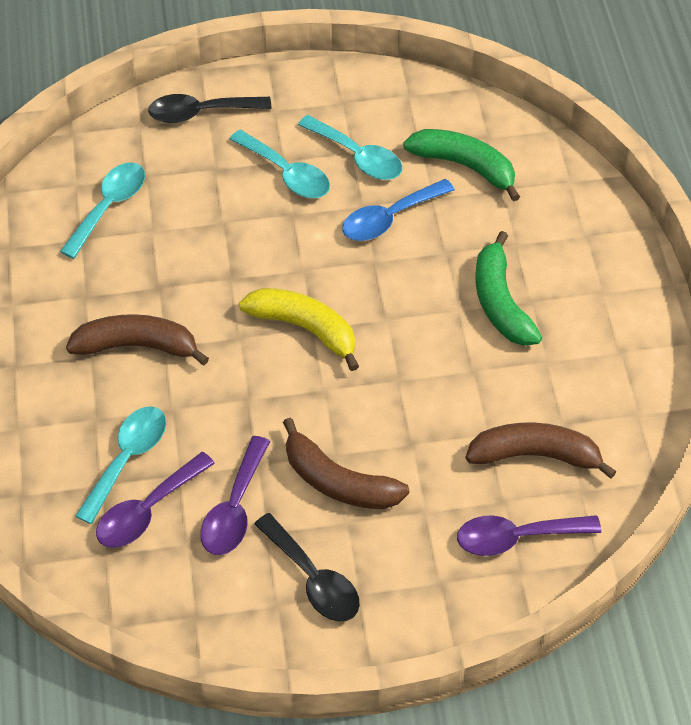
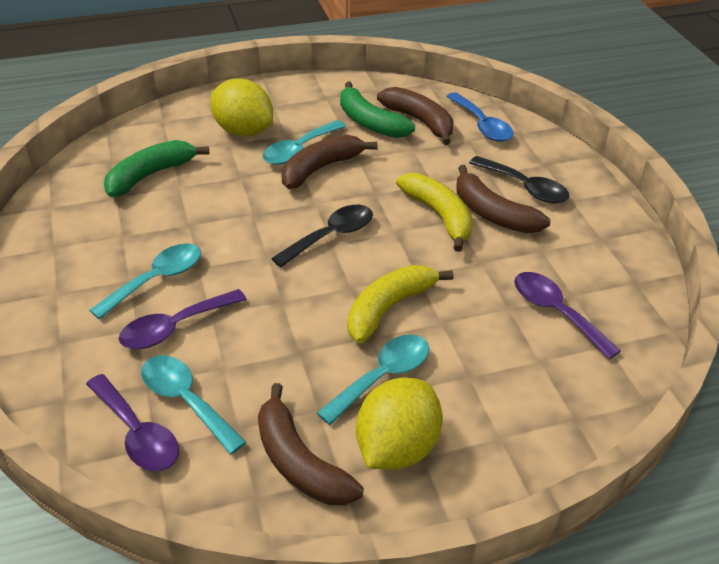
brown banana: [66,314,209,365] [283,418,409,509] [465,422,617,479] = 3 -> [258,383,364,505] [282,134,378,189] [377,87,453,145] [456,165,550,233] = 4
yellow banana: [239,288,359,371] = 1 -> [348,265,454,343] [396,173,473,252] = 2
yellow lemon: none = 0 -> [210,79,273,137] [356,377,443,470] = 2

